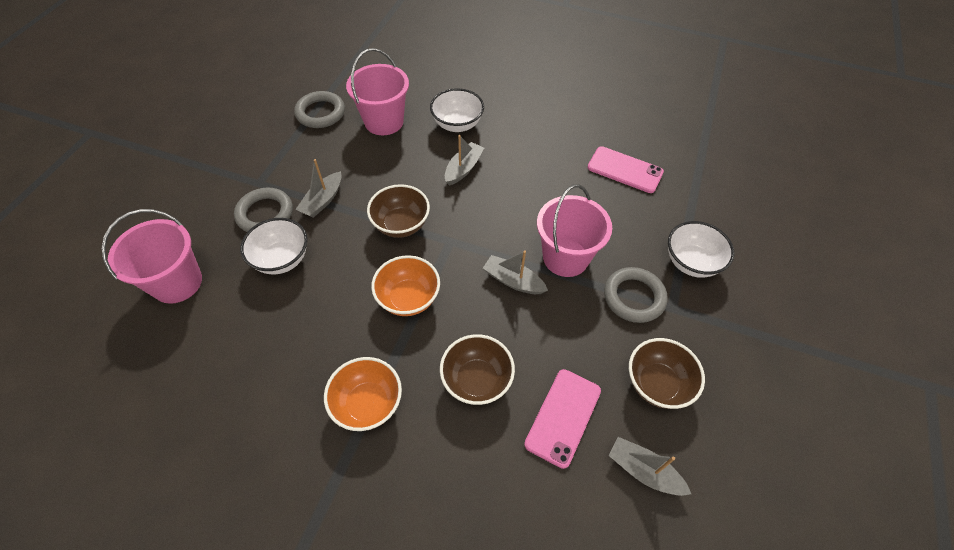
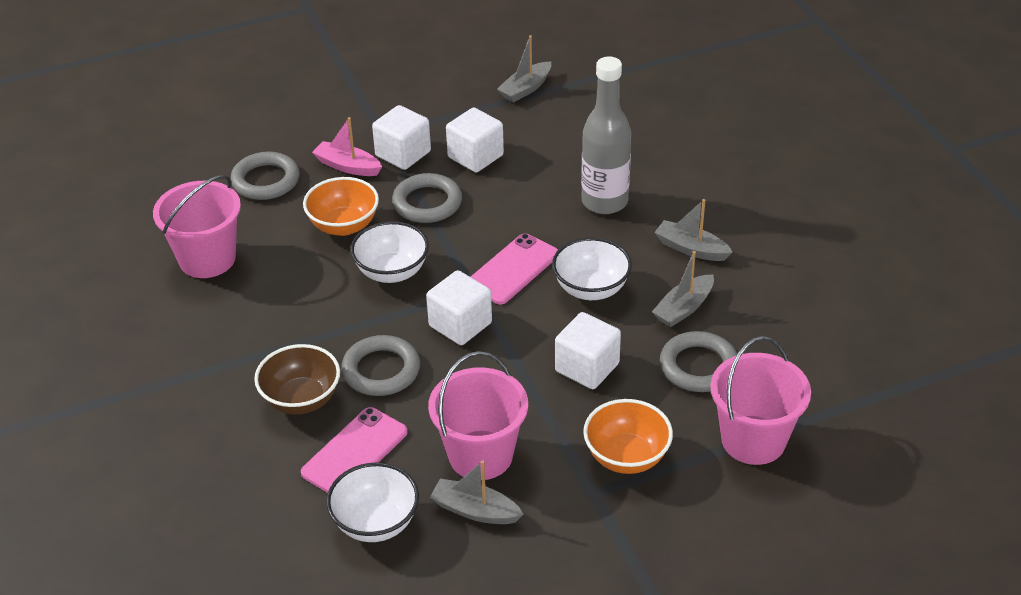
brown bowl: [367,184,430,238] [440,334,515,405] [629,338,705,409] = 3 -> [254,344,340,415] = 1
grey bottle: none = 0 -> [581,56,631,214] = 1
grey ring: [234,188,293,232] [294,91,345,128] [604,267,668,323] = 3 -> [231,152,300,200] [341,335,420,396] [392,173,462,223] [660,331,737,392] = 4
pink boat: none = 0 -> [312,117,382,176] = 1
white cube: none = 0 -> [372,105,431,170] [426,270,492,345] [446,107,504,173] [555,312,621,389] = 4

